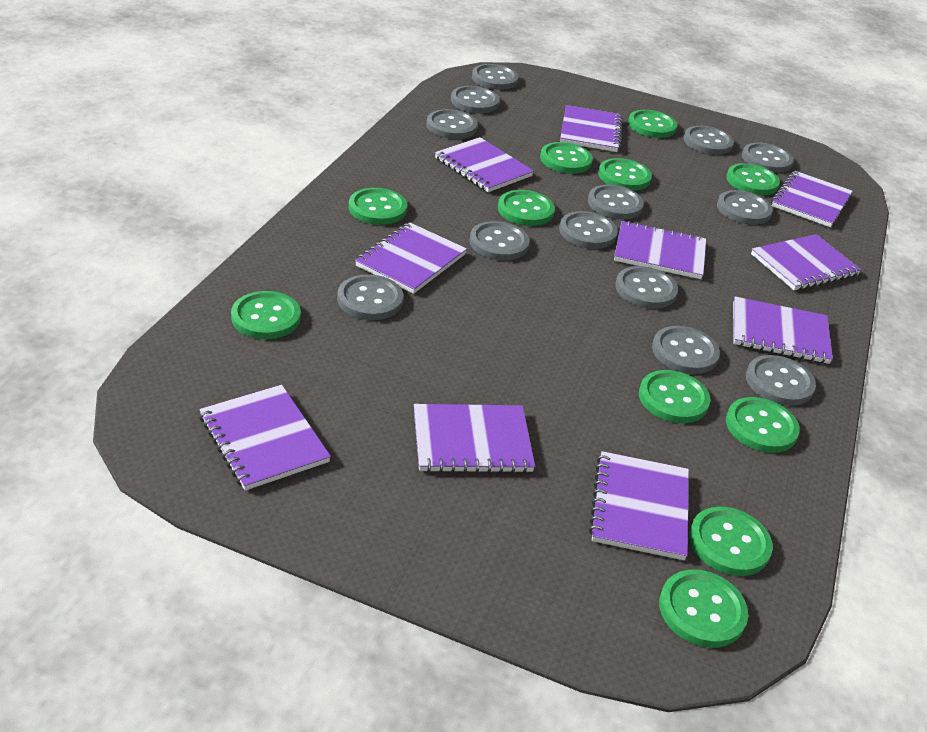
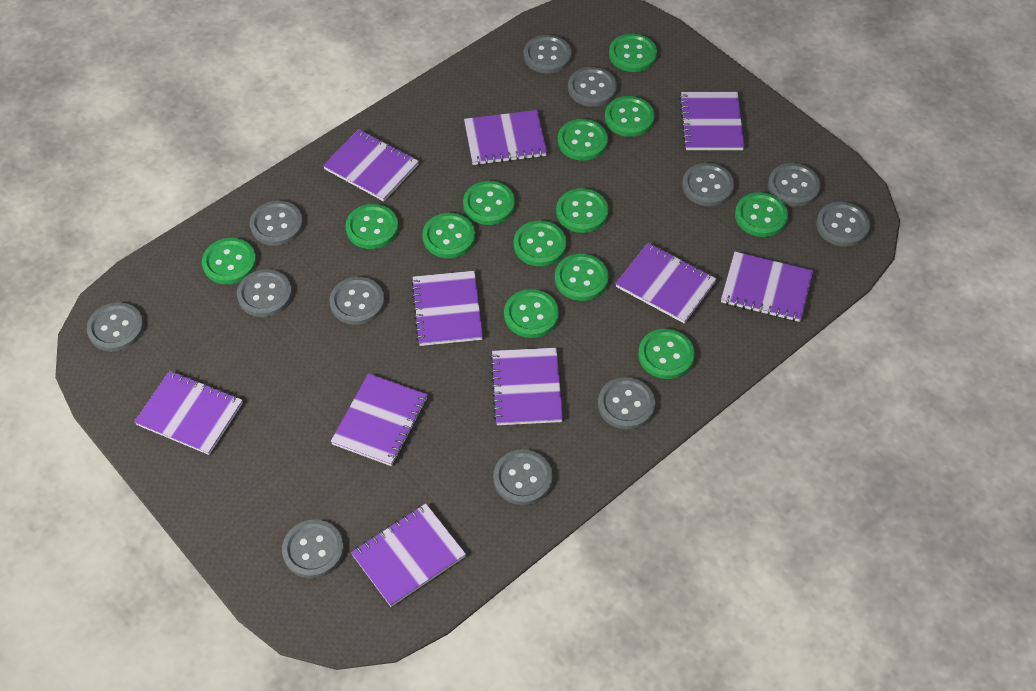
green button: [231,291,301,339] [349,188,407,225] [498,190,555,226] [540,142,593,174] [598,158,652,191] [628,110,677,138] [639,370,710,423] [659,570,748,648] [689,507,773,576] [726,163,780,195] [726,397,800,453] = 11 -> [202,238,256,284] [345,204,398,249] [422,213,475,258] [463,181,515,225] [504,289,559,338] [514,221,566,266] [555,254,609,301] [556,188,608,233] [558,119,608,161] [605,96,655,137] [609,34,657,72] [638,329,695,379] [735,192,788,237] = 13
grey button: [337,274,403,320] [426,109,478,139] [451,86,499,113] [469,221,529,260] [472,64,519,90] [559,211,618,249] [588,185,644,220] [615,266,678,309] [652,326,720,374] [684,126,734,155] [717,190,773,225] [742,143,793,173] [746,355,816,406] = 13 -> [87,302,144,352] [237,269,292,317] [250,201,303,246] [282,519,344,578] [330,277,385,325] [493,449,552,505] [524,35,571,74] [568,67,617,107] [598,377,655,430] [682,163,734,206] [768,163,820,207] [816,202,870,247] = 12

